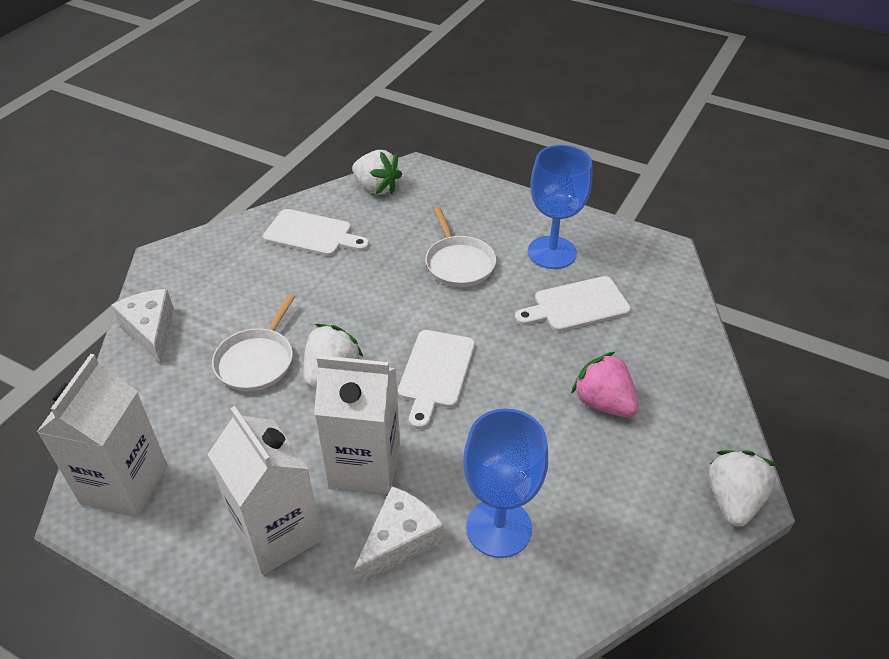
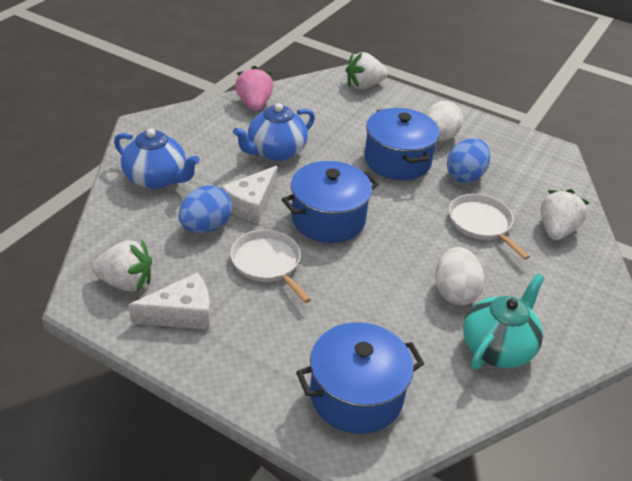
blue egg: none = 0 -> [178,185,232,233] [447,138,490,183] = 2
blue goblet: [463,409,548,558] [528,145,592,269] = 2 -> none = 0
blue pot: none = 0 -> [282,161,379,243] [296,322,424,434] [364,108,440,180] = 3
blue teapot: none = 0 -> [114,129,200,189] [233,103,315,161] = 2
turquoise teapot: none = 0 -> [463,273,544,370] = 1
white carton: [37,354,167,517] [207,406,322,575] [314,355,400,494] = 3 -> none = 0
white cutting board: [263,209,369,256] [398,330,475,429] [515,276,631,332] = 3 -> none = 0
white egg: none = 0 -> [425,101,463,141] [435,247,485,305] = 2

